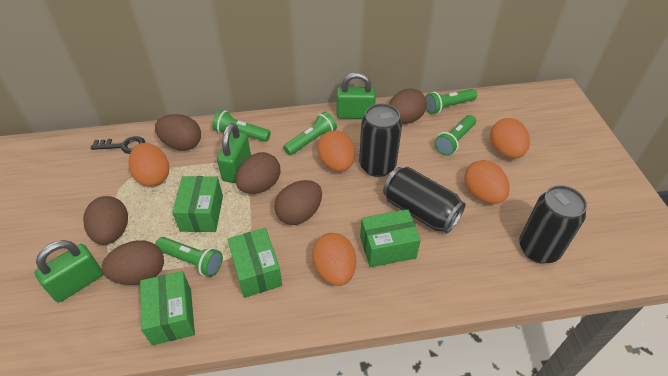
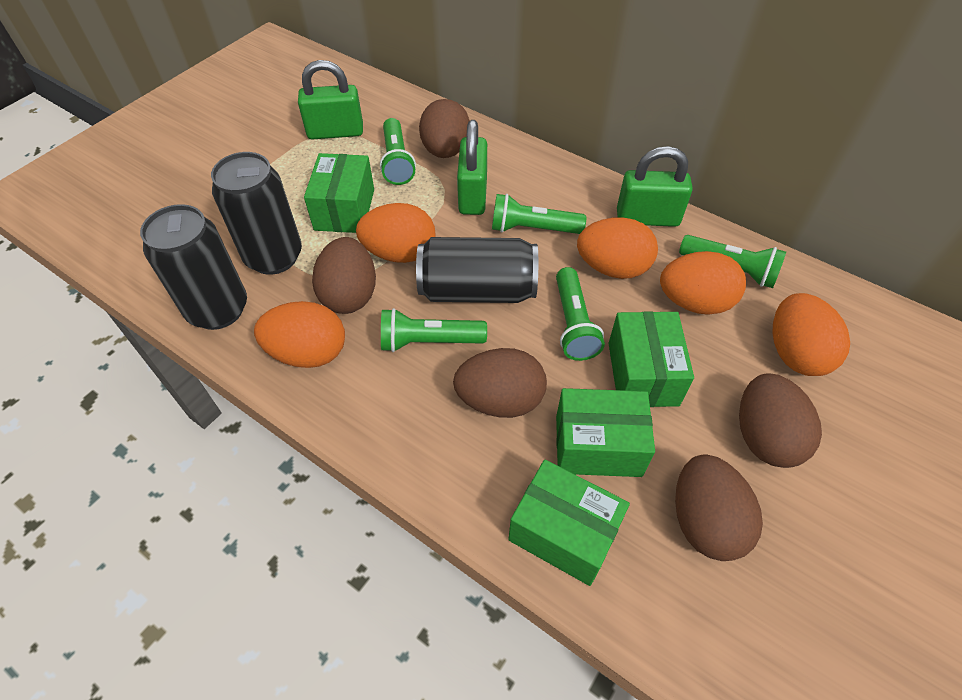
black key: [91,136,146,154] = 1 -> none = 0
brown egg: [83,196,128,245] [102,240,164,285] [155,114,201,151] [235,152,280,194] [274,180,322,225] [389,88,427,124] = 6 -> [312,237,376,314] [419,99,470,158] [453,348,547,418] [675,454,763,561] [739,373,822,468] = 5

